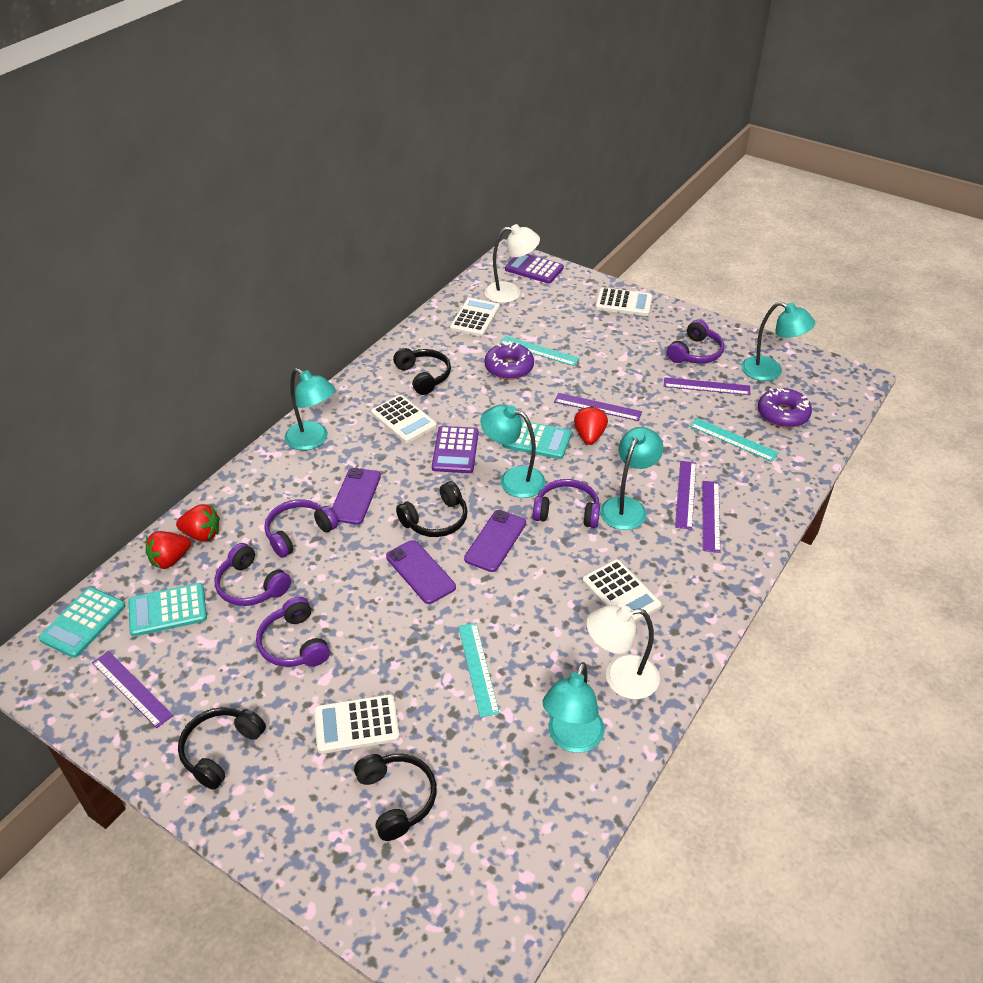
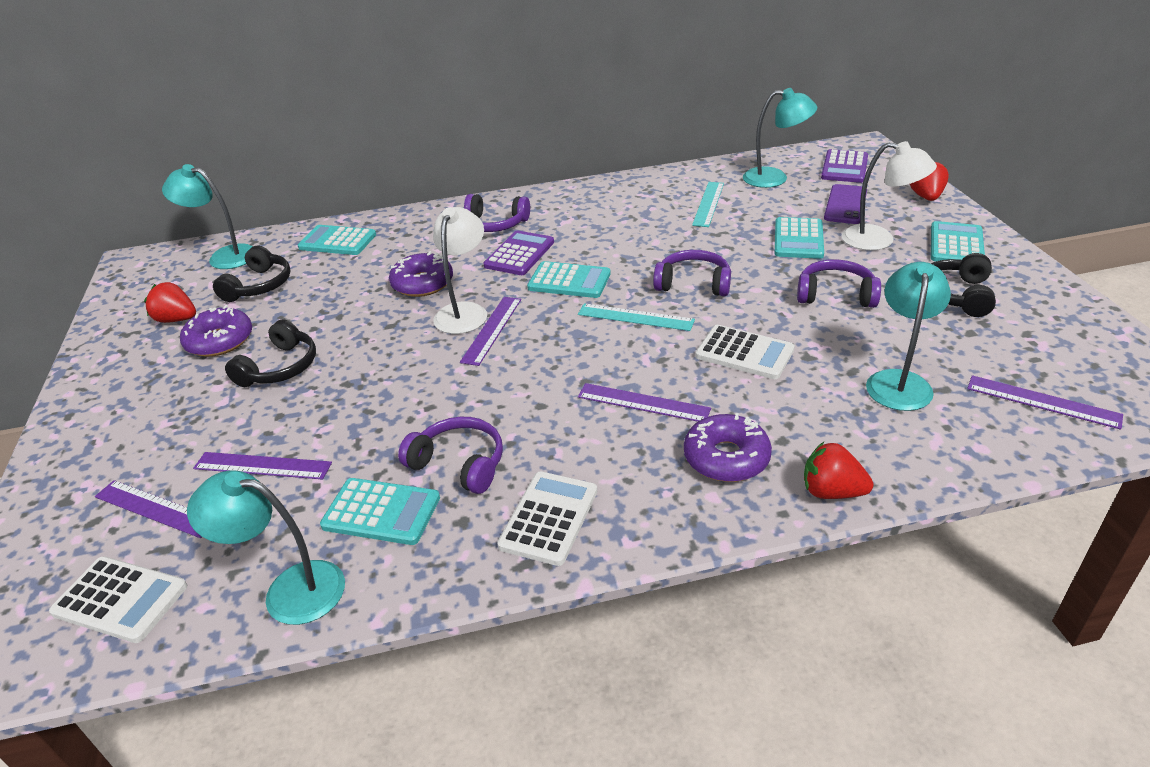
black headphones: [178,707,266,790] [354,754,437,841] [393,348,451,395] [396,481,468,537] = 4 -> [213,246,291,302] [225,319,316,387] [931,253,996,317] = 3
purple donut: [484,341,534,380] [758,388,812,428] = 2 -> [180,305,252,357] [389,251,453,297] [684,413,772,482] = 3
purple headphones: [215,543,291,606] [256,597,330,667] [264,499,338,558] [533,479,600,528] [667,320,724,363] = 5 -> [398,417,503,494] [464,194,530,232] [653,250,731,296] [797,259,881,308] = 4
purple phone: [331,468,381,525] [386,540,456,604] [464,510,526,572] = 3 -> [824,184,867,224] = 1
turquoise calculator: [38,587,125,658] [128,583,207,636] [502,420,571,459] = 3 -> [298,225,376,255] [320,478,440,545] [527,261,611,298] [775,217,824,259] [931,221,985,262] = 5
turquoise lamp: [285,368,335,450] [480,404,545,498] [543,662,604,753] [600,427,664,530] [741,302,815,381] = 5 -> [162,164,253,269] [187,470,345,625] [743,88,817,188] [866,262,951,411] = 4
turquoise ruler: [458,623,499,717] [500,336,580,366] [690,418,779,462] = 3 -> [578,303,695,331] [692,182,724,227] = 2
white calculator: [314,694,400,754] [371,395,437,443] [450,298,500,337] [582,559,662,623] [595,287,652,316] = 5 -> [49,556,187,643] [497,471,597,566] [695,325,795,379] = 3

